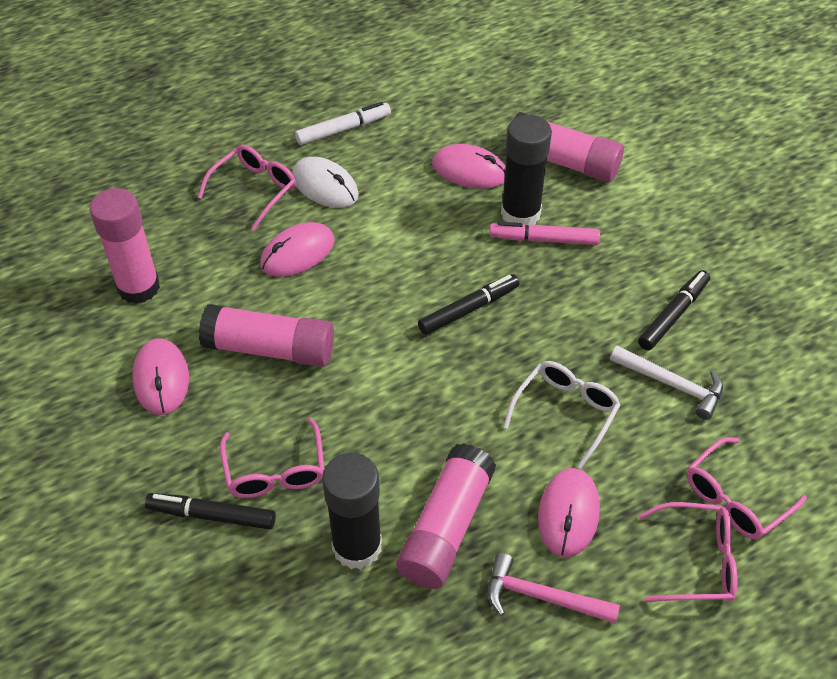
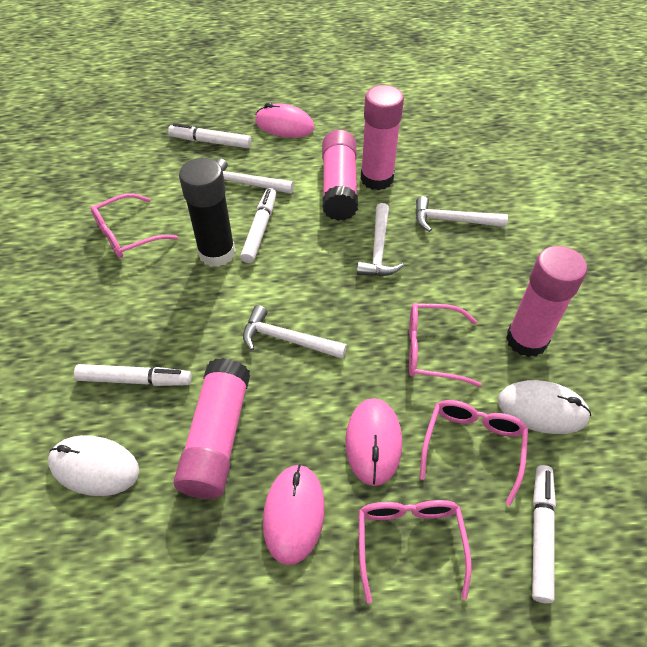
black glue stick: [322,453,382,569] [501,114,552,225] = 2 -> [179,158,236,267] = 1
black marker: [145,493,276,530] [418,274,519,335] [638,270,710,350] = 3 -> none = 0
pink hammer: [488,553,620,623] = 1 -> none = 0
pink marker: [490,222,600,245] = 1 -> none = 0
pink mouse: [132,339,189,415] [260,222,334,277] [432,144,506,189] [538,468,600,557] = 4 -> [255,103,315,138] [263,464,325,565] [345,398,402,486] = 3
white glasses: [503,361,620,468] = 1 -> none = 0
white hammer: [610,345,723,420] = 1 -> [216,159,294,194] [243,305,347,359] [357,203,404,276] [416,196,508,232] = 4
white marker: [295,102,391,145] = 1 -> [74,364,192,386] [168,123,251,148] [240,188,276,263] [532,465,556,604] = 4
white mouse: [292,157,359,208] = 1 -> [48,435,139,496] [498,380,591,434] = 2

